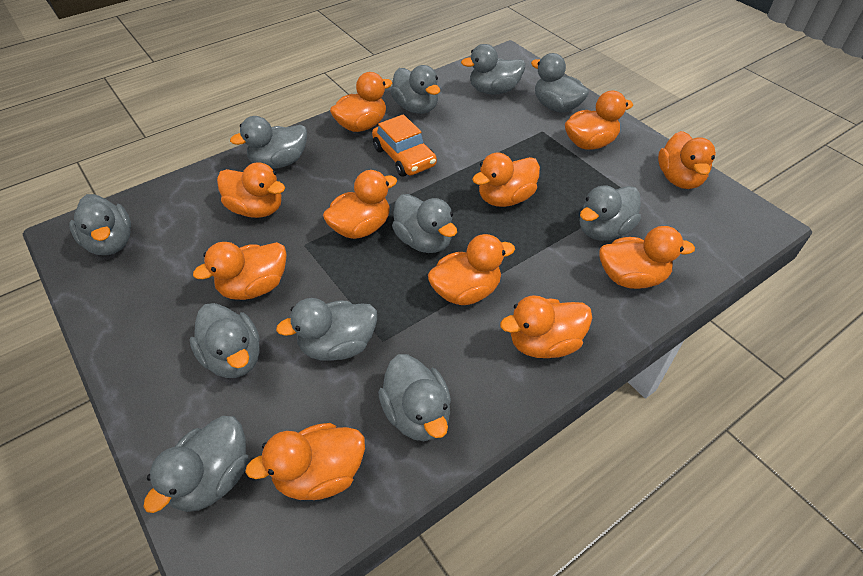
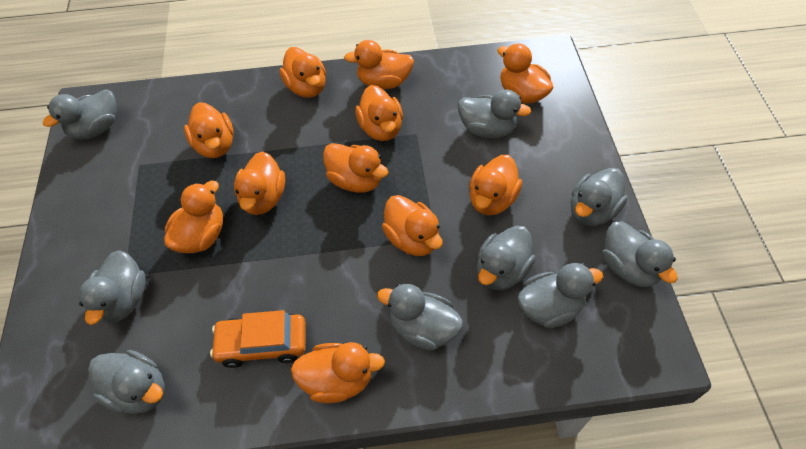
grey duck: [69,194,131,255] [143,416,248,513] [190,303,260,378] [230,116,307,169] [276,298,377,361] [378,354,451,441] [390,65,440,114] [392,194,457,253] [461,44,525,95] [531,53,589,113] [580,185,641,241] = 11 -> [43,89,117,139] [78,250,146,325] [88,350,165,414] [377,284,463,351] [458,89,531,138] [477,226,536,290] [517,263,603,328] [571,168,628,226] [603,221,678,287] = 9

